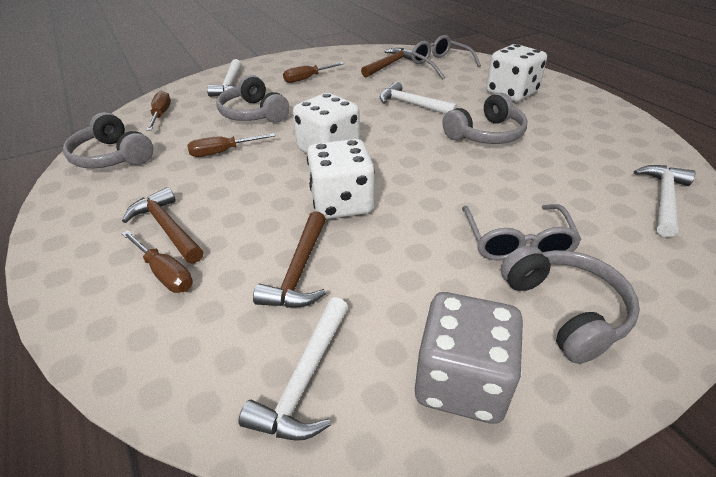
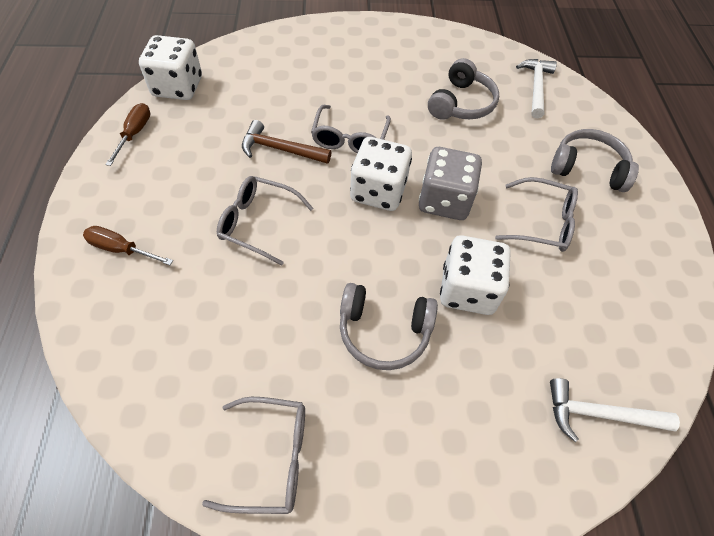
brown hammer: [122,187,203,263] [253,211,326,308] [361,48,413,77] = 3 -> [242,120,331,164] = 1
brown screwdriver: [121,230,193,293] [146,91,171,131] [187,133,276,157] [283,62,344,83] = 4 -> [83,226,173,265] [105,103,151,166] = 2
grey glasses: [411,35,481,80] [462,204,582,261] = 2 -> [202,397,305,514] [217,176,313,266] [311,105,391,153] [495,177,578,252] = 4
grey headphones: [63,112,153,168] [217,75,289,123] [442,93,528,144] [501,245,640,364] = 4 -> [340,283,438,370] [428,58,499,120] [551,129,639,192] = 3
white hammer: [207,59,242,97] [238,297,348,441] [380,81,458,114] [634,165,695,237] = 4 -> [516,59,557,118] [550,378,680,442] = 2

